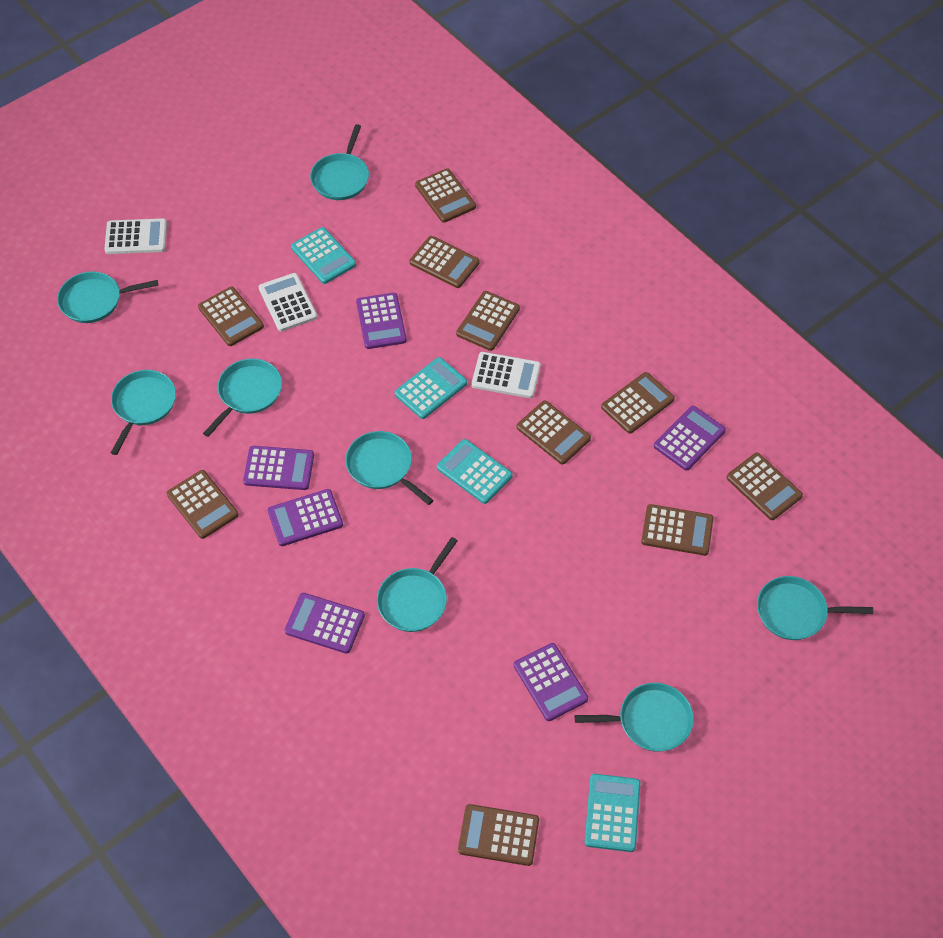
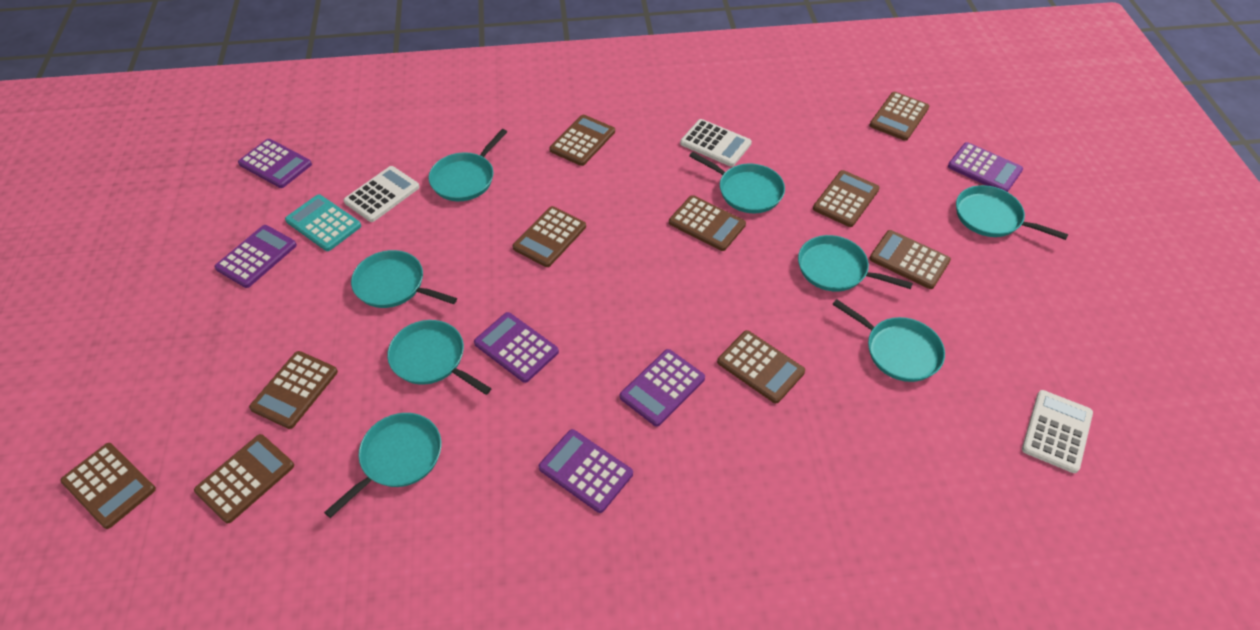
turquoise calculator: [291,227,356,284] [395,357,467,419] [437,439,513,504] [584,774,640,852] = 4 -> [285,195,361,251] = 1

